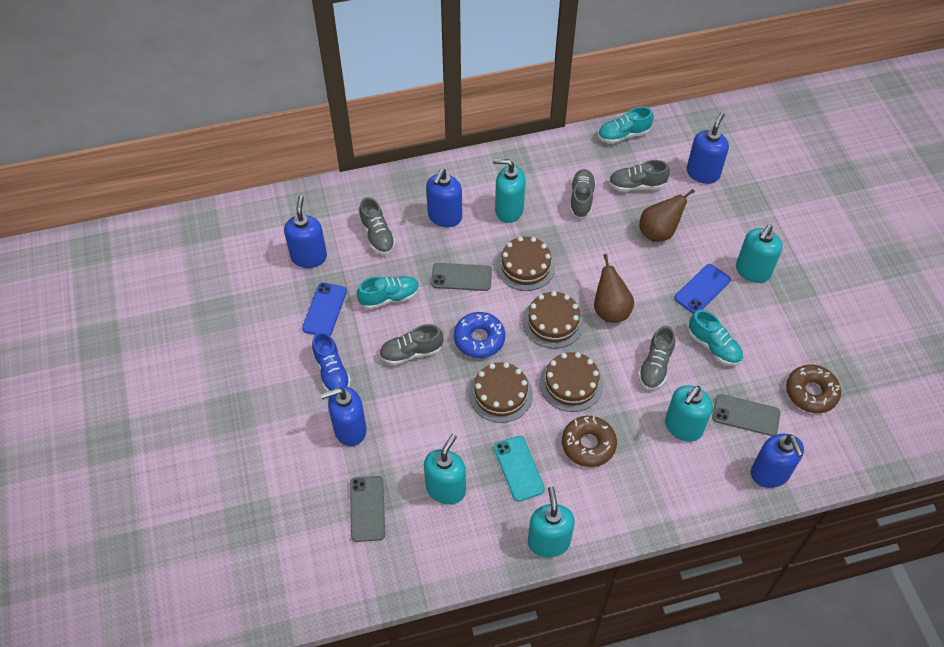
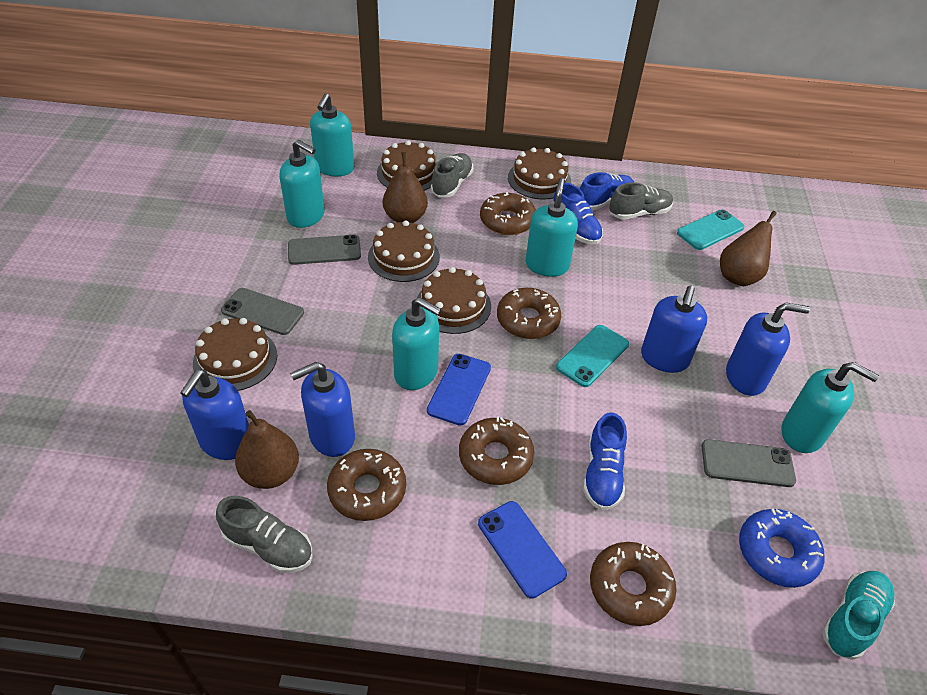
blue shoe: [312,331,351,392] = 1 -> [554,183,603,244] [580,172,634,210] [583,412,627,510] = 3
blue soap dispenser: [284,196,327,268] [320,387,367,446] [426,169,462,227] [687,112,729,184] [751,434,804,488] = 5 -> [180,370,249,460] [290,362,355,457] [641,286,707,373] [726,303,810,396] = 4
brown cake: [469,362,533,423] [496,236,555,291] [523,291,584,349] [540,352,603,412] = 4 -> [193,318,277,391] [368,220,440,282] [377,141,436,191] [417,267,491,334] [508,147,571,200] = 5
brown donut: [562,416,617,467] [786,364,841,413] = 2 -> [327,449,406,521] [459,417,534,485] [480,192,536,235] [497,288,561,339] [590,542,677,626] = 5
brown pear: [594,254,634,323] [639,189,695,242] = 2 -> [235,410,299,489] [383,152,428,223] [720,211,777,286] = 3
grey shoe: [359,197,396,255] [379,324,443,365] [570,169,596,218] [609,160,670,192] [638,326,675,390] = 5 -> [216,496,313,573] [431,153,473,197] [609,182,673,220] = 3
turquoise phone: [494,436,545,502] = 1 -> [556,325,629,387] [677,210,745,250] = 2
turquoise shoe: [357,276,419,309] [598,107,654,144] [688,310,743,366] = 3 -> [822,571,895,660] = 1

